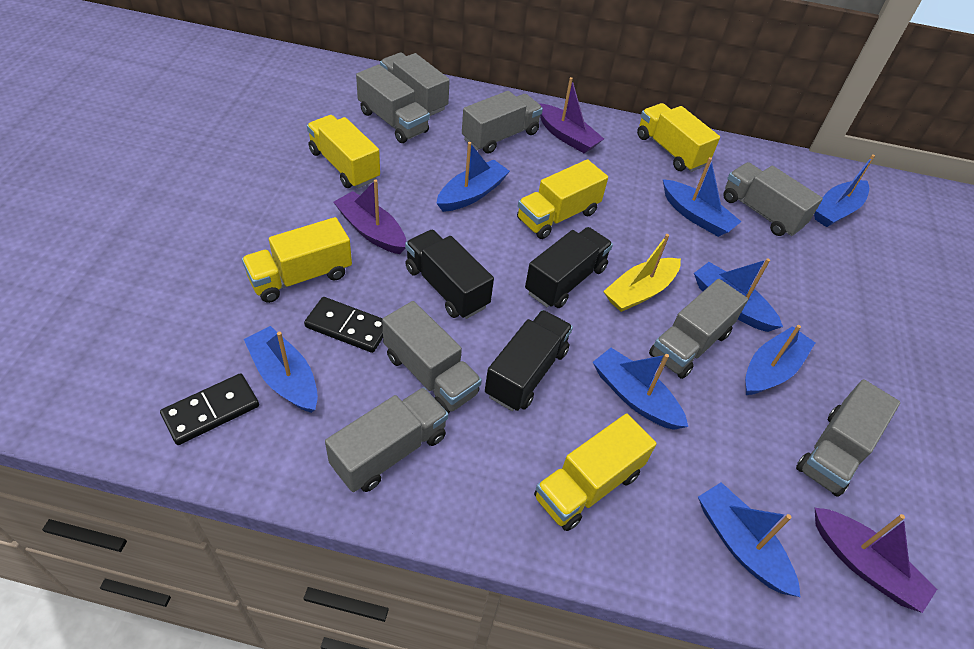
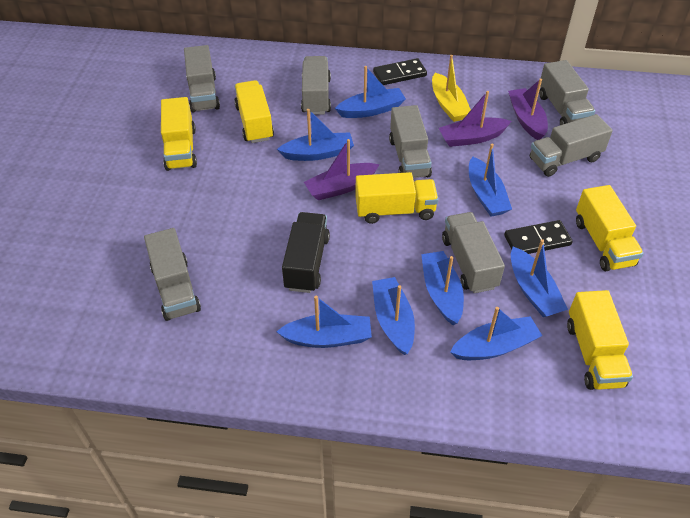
black truck: [405,230,494,319] [485,310,573,411] [525,227,613,308] = 3 -> [282,212,330,293] = 1
grey truck: [325,387,448,492] [356,64,430,143] [380,53,450,116] [382,301,482,414] [462,91,543,154] [649,279,748,379] [723,162,823,236] [796,379,900,497] = 8 -> [144,228,201,321] [184,45,220,113] [301,56,331,115] [389,105,432,178] [442,212,505,293] [530,114,613,177] [539,60,595,125] = 7

